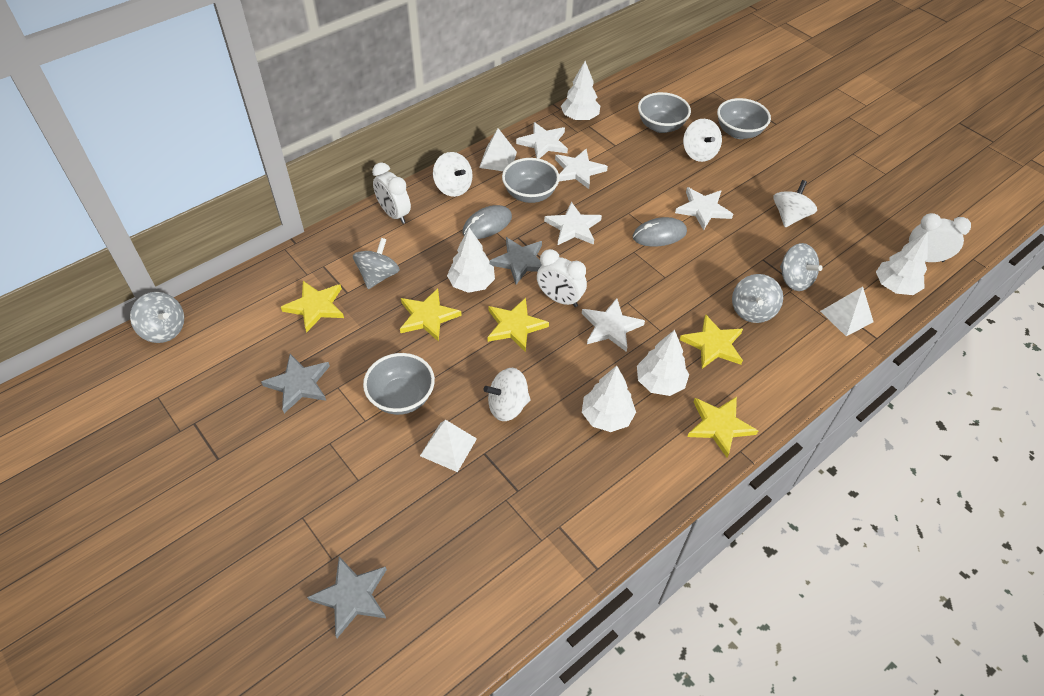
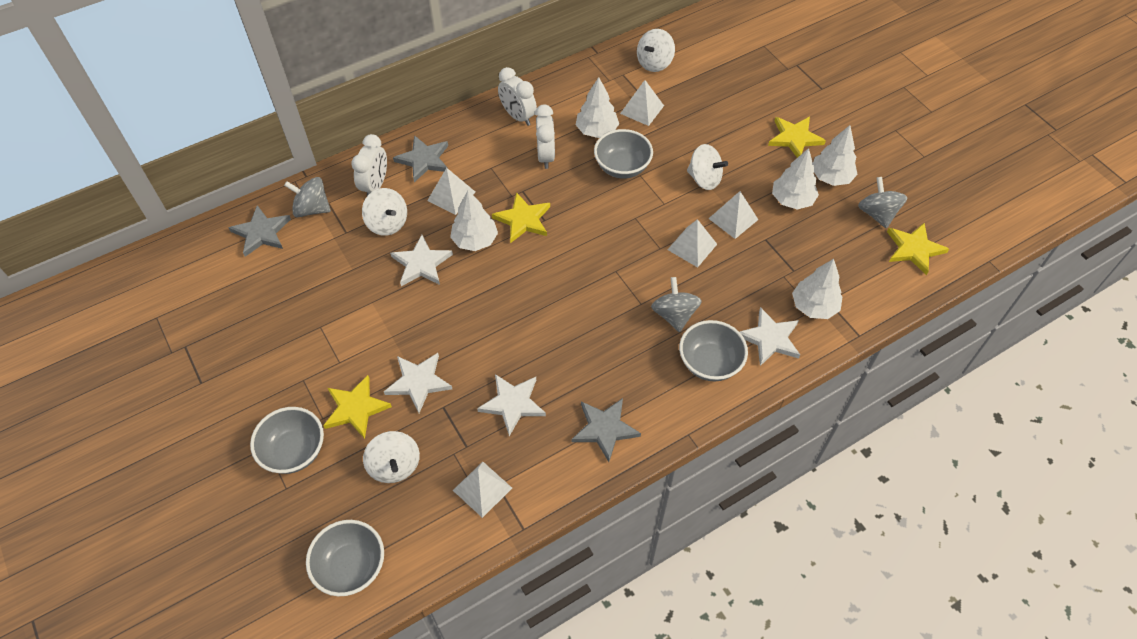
grey mouse: [463,205,512,239] [633,217,687,247] = 2 -> none = 0
grey spinning top: [130,292,184,343] [353,238,400,289] [732,274,783,323] [780,243,823,291] = 4 -> [284,177,331,217] [651,277,702,332] [858,177,907,228] = 3
white pyramid: [420,420,477,472] [479,128,517,171] [820,287,874,336] = 3 -> [427,168,475,215] [453,462,512,518] [620,80,664,126] [667,219,717,268] [708,191,758,239] = 5
white star: [516,122,568,159] [544,202,602,245] [555,149,608,189] [582,298,645,352] [675,187,733,230] = 5 -> [384,353,452,413] [390,235,453,286] [477,374,546,436] [740,307,800,366] = 4
yellow star: [281,281,344,333] [400,288,462,342] [487,298,549,352] [680,314,743,369] [687,397,758,458] = 5 -> [323,375,392,439] [492,192,550,243] [768,117,826,158] [887,223,949,275] = 4

